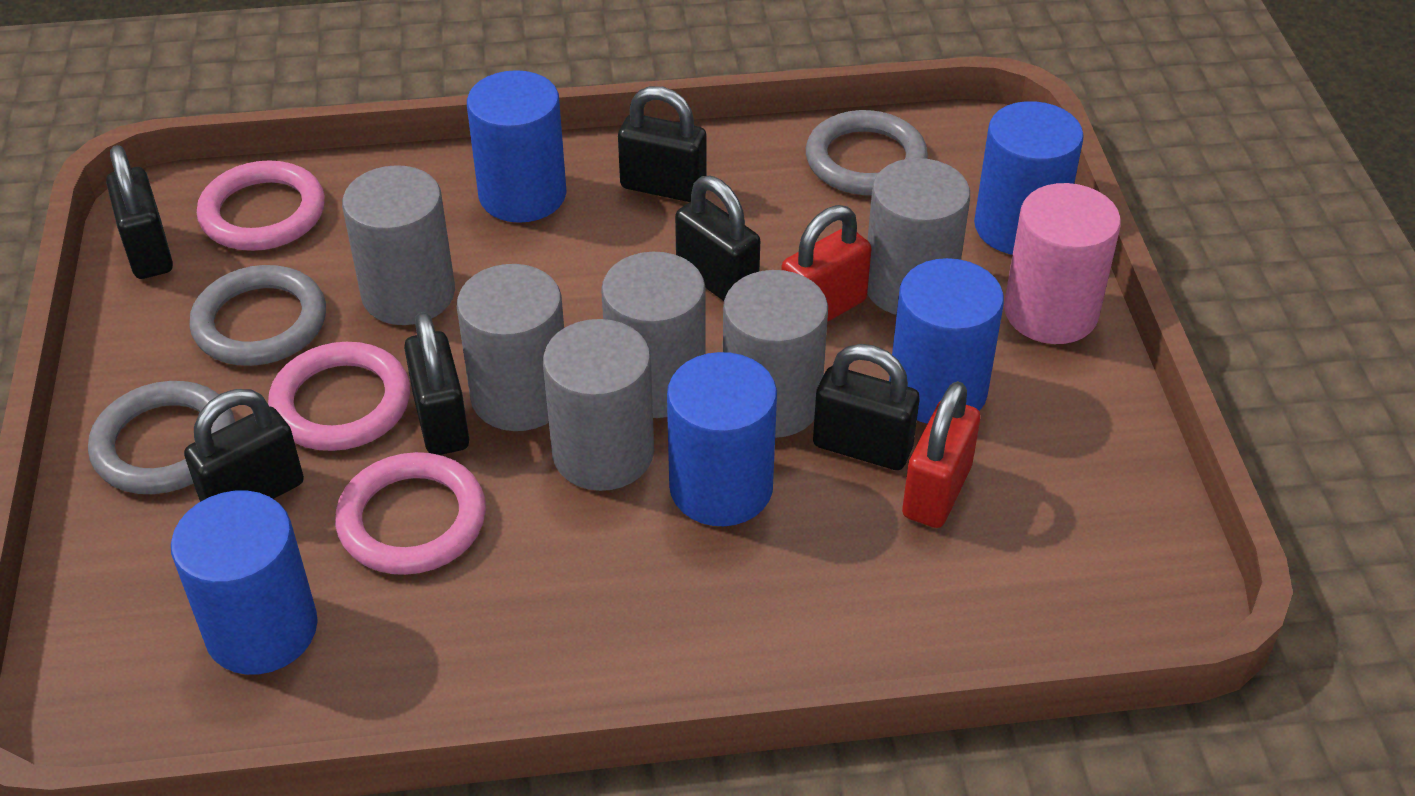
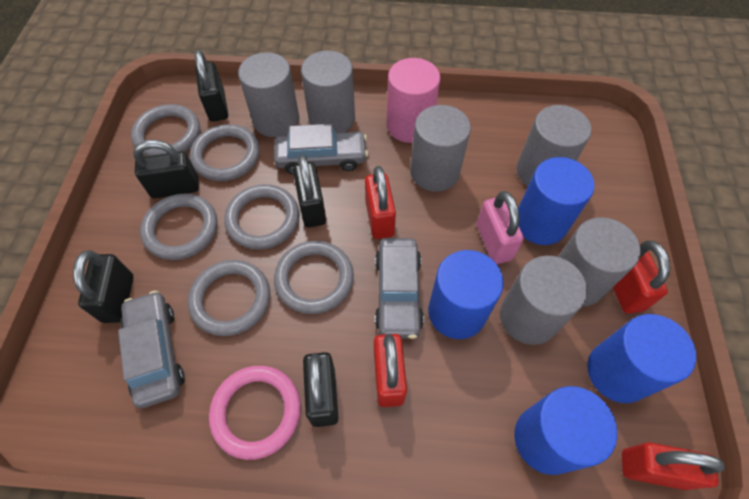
black padlock: [106,145,173,279] [184,389,304,502] [404,312,469,455] [618,86,706,202] [675,176,760,301] [813,344,920,470] = 6 -> [73,250,134,323] [133,140,199,198] [195,50,228,122] [293,154,326,228] [303,352,338,427] = 5
blue cylinder: [171,490,318,675] [467,70,567,223] [667,352,777,526] [889,258,1004,424] [974,101,1084,255] = 5 -> [428,250,504,339] [514,386,617,475] [518,157,595,245] [587,314,696,403] = 4
grey car: none = 0 -> [118,291,185,408] [274,124,368,174] [375,238,424,339] = 3
grey ring: [88,381,235,494] [189,265,326,366] [806,110,928,195] = 3 -> [131,104,200,156] [140,194,217,260] [188,260,270,336] [190,124,260,181] [224,184,299,250] [274,241,354,314] = 6
pink padlock: none = 0 -> [477,191,524,264] = 1
pink ring: [197,160,325,251] [268,342,410,451] [335,452,486,575] = 3 -> [209,366,301,460] = 1
red padlock: [781,205,871,322] [902,381,980,528] = 2 -> [365,166,396,239] [374,334,407,407] [613,241,670,314] [622,442,725,490] = 4

